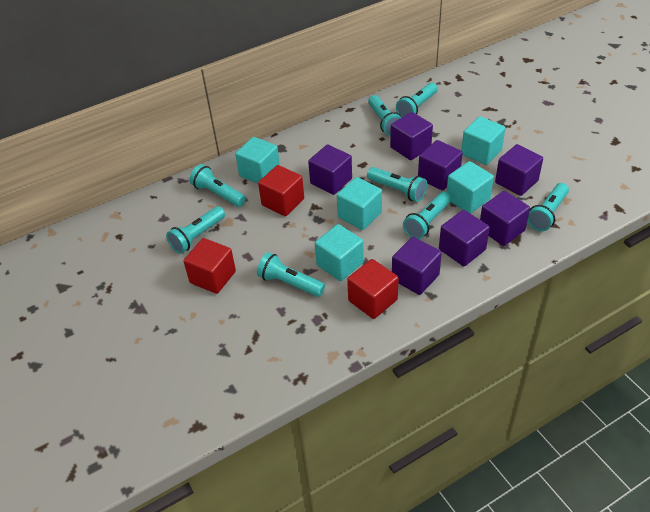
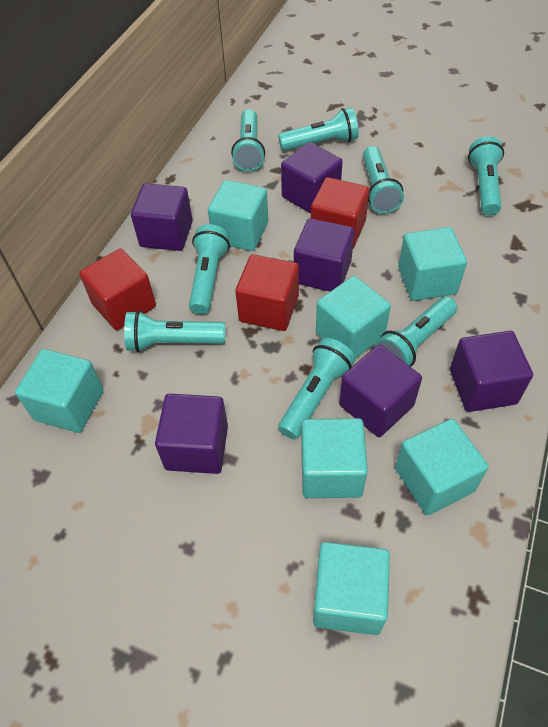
purple cube: [308,145,352,195] [390,112,433,160] [392,237,442,295] [418,140,463,191] [439,210,490,266] [480,191,530,246] [495,144,543,196] = 7 -> [131,183,193,251] [155,394,228,474] [281,142,343,214] [294,218,354,291] [339,345,422,437] [450,331,533,412] = 6
turquoise cube: [235,137,280,184] [315,224,364,281] [337,177,382,230] [447,161,494,214] [461,116,506,165] = 5 -> [15,349,104,433] [208,180,268,251] [301,418,368,498] [313,542,390,635] [316,276,391,359] [395,419,489,515] [398,227,467,301] = 7

